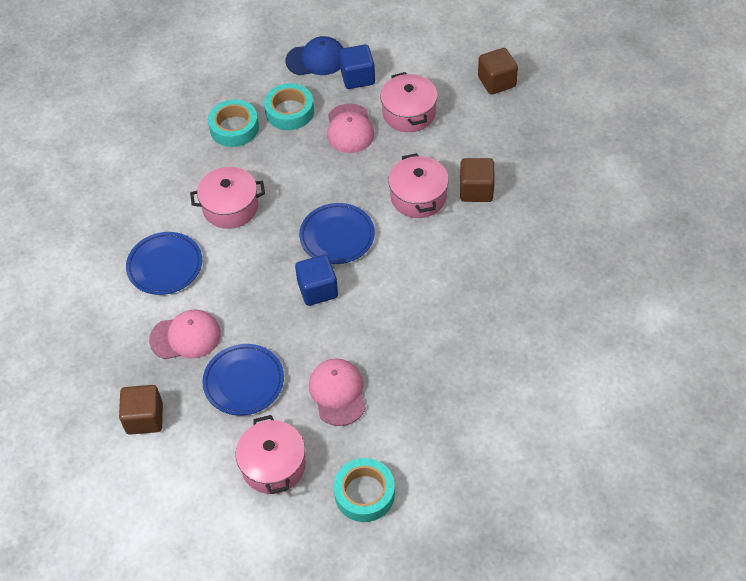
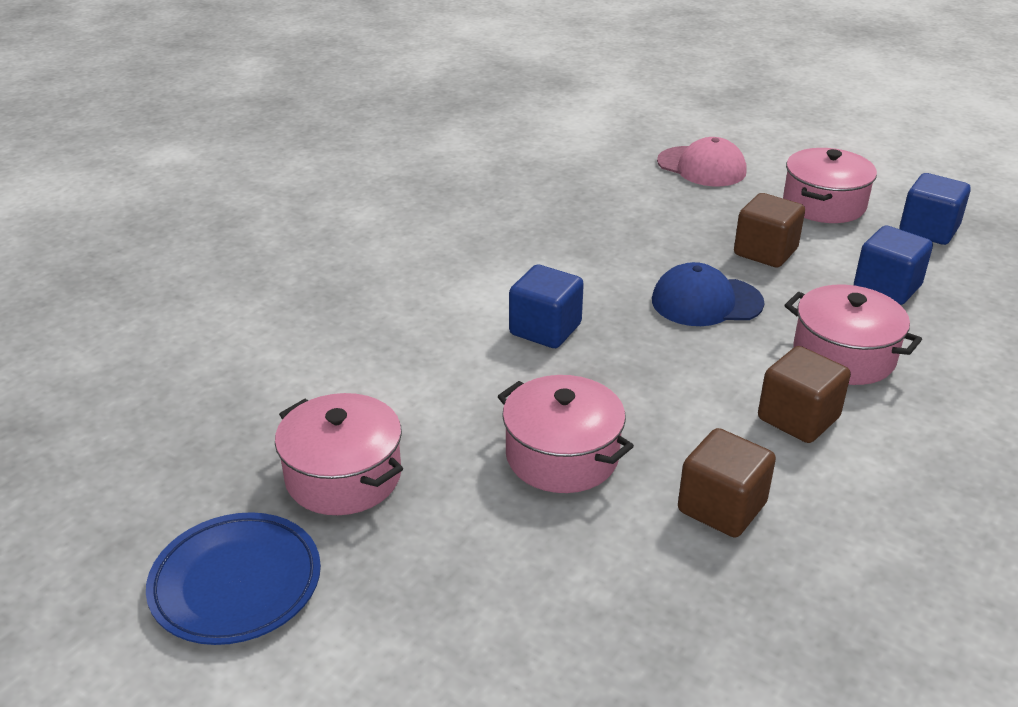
blue cube: [295,255,338,306] [339,44,375,89] = 2 -> [509,265,584,348] [854,225,933,305] [900,173,971,245] = 3
blue plate: [126,232,202,295] [202,344,284,416] [299,203,375,264] = 3 -> [146,512,321,645] = 1
pink cap: [149,310,221,359] [309,358,366,426] [327,104,374,153] = 3 -> [657,137,746,186] = 1
turquoise tape: [208,99,259,147] [264,83,314,130] [334,458,395,522] = 3 -> none = 0

